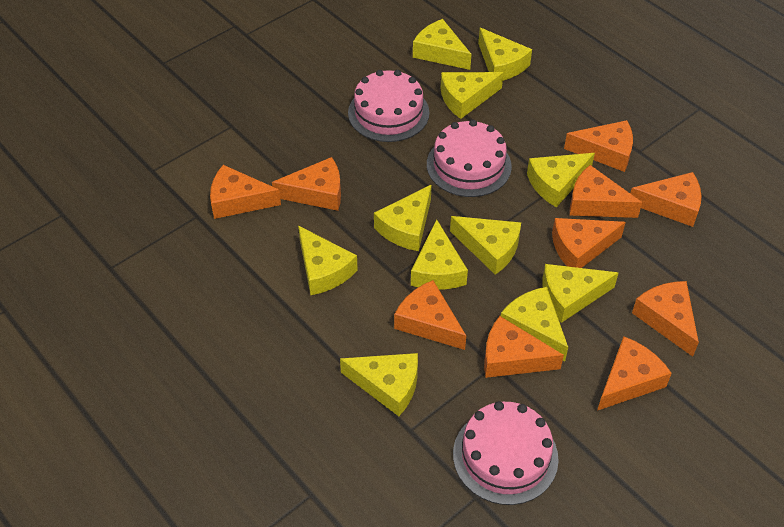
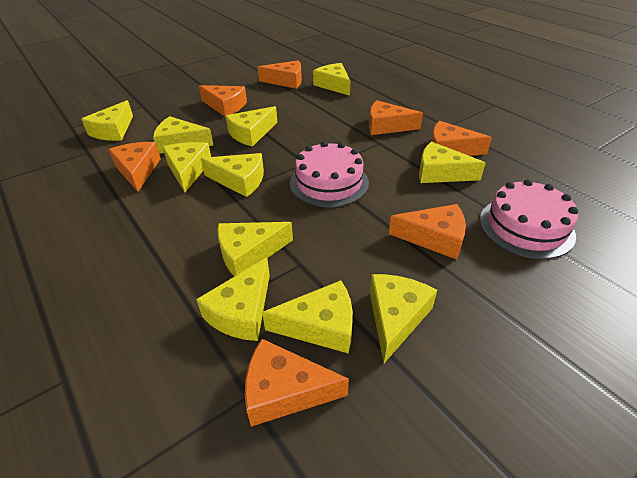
orange cheese: [210,165,281,219] [272,157,341,211] [394,280,466,350] [484,316,564,378] [552,218,626,268] [564,120,633,172] [570,165,642,218] [597,336,672,411] [630,172,701,227] [632,281,699,357] = 10 -> [108,142,161,192] [199,85,247,117] [245,339,349,427] [258,60,302,89] [369,100,423,135] [389,204,466,260] [431,121,492,156] = 7
pink cake: [348,70,429,142] [427,120,512,197] [453,401,559,505] = 3 -> [290,141,369,207] [480,179,578,259] = 2

